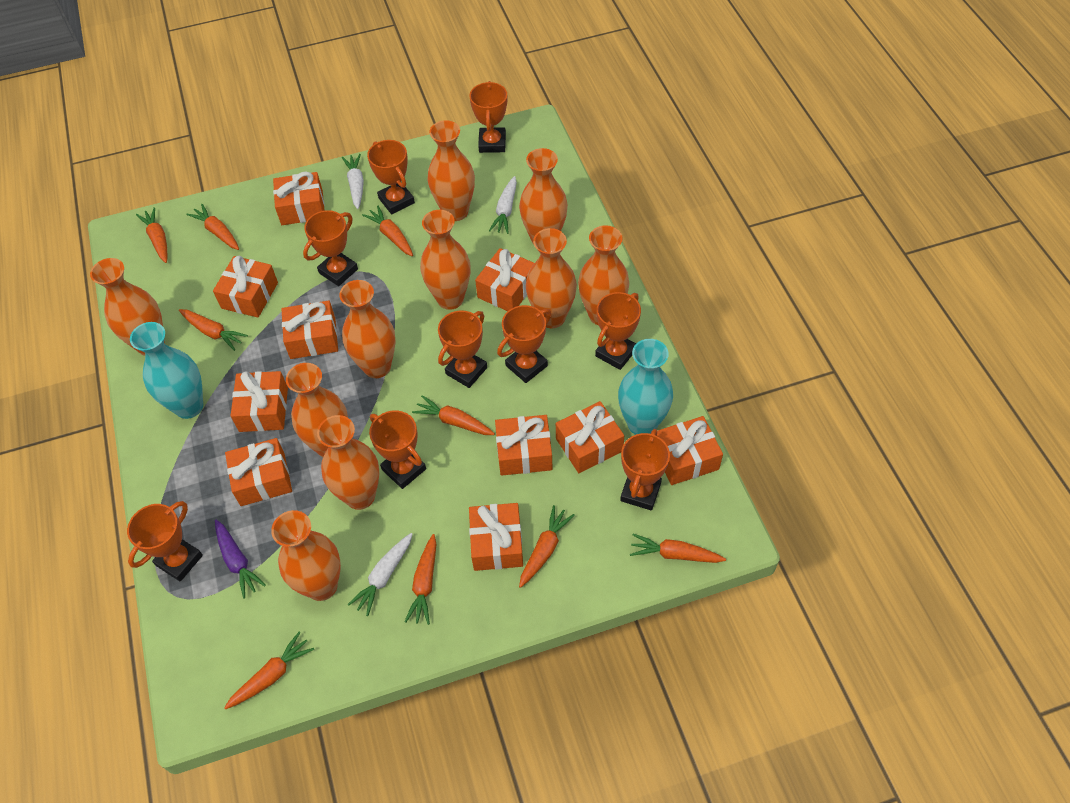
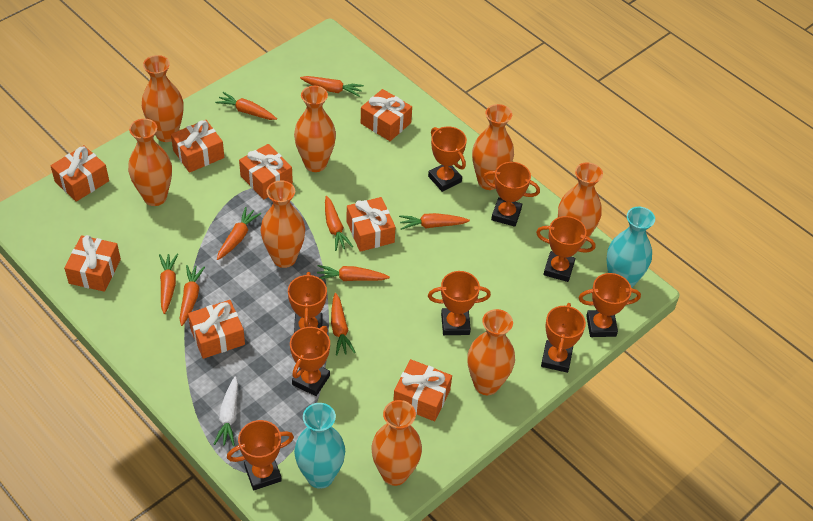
orange gift: [213,256,278,318] [225,438,292,506] [231,371,288,432] [273,171,325,225] [282,301,338,359] [469,503,523,571] [475,248,534,311] [495,415,553,476] [556,401,624,473] [657,416,723,485] = 10 -> [50,145,109,202] [64,235,121,292] [171,120,224,173] [188,300,245,359] [239,144,293,199] [347,197,396,252] [361,89,412,141] [393,359,452,421] = 8
orange vase: [90,258,165,356] [271,510,341,601] [286,363,348,457] [317,415,380,510] [339,280,396,378] [420,210,470,310] [428,120,475,221] [519,148,568,245] [526,228,577,328] [578,225,629,325] = 10 -> [128,119,172,206] [142,55,183,142] [261,181,305,268] [294,86,336,172] [372,400,422,486] [468,309,515,395] [472,104,514,190] [558,162,603,245] = 8
purple carrot: [215,520,266,599] = 1 -> none = 0
white carrot: [342,154,364,209] [347,533,413,616] [489,176,517,234] = 3 -> [214,376,238,446] = 1

